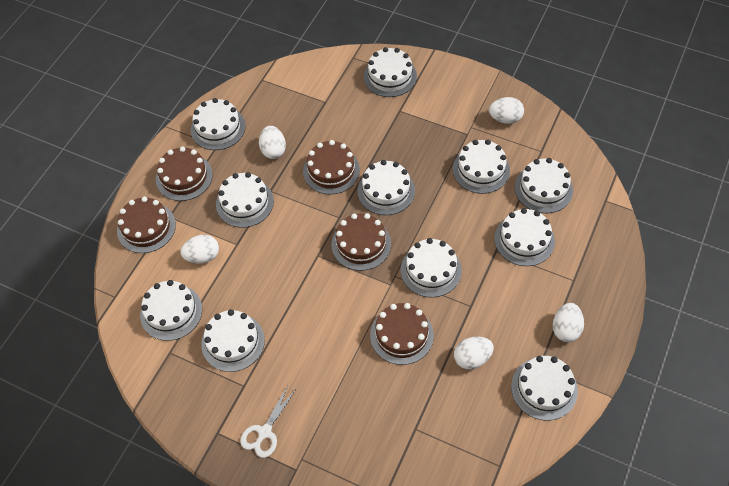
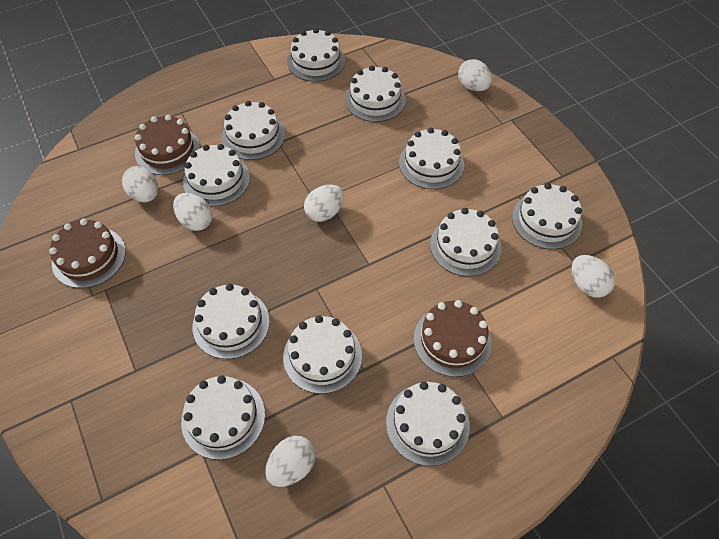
brown cake: [117,196,176,253] [156,146,213,201] [303,140,360,195] [331,213,391,271] [370,303,434,365] = 5 -> [49,219,126,288] [135,115,200,175] [414,300,492,377] = 3
white egg: [180,235,219,263] [259,126,286,159] [454,337,494,370] [489,97,524,124] [553,303,584,342] = 5 -> [122,166,158,202] [173,193,213,231] [265,436,315,487] [304,185,344,222] [458,59,492,91] [572,255,615,298] = 6
white scissors: [240,386,296,458] = 1 -> none = 0

